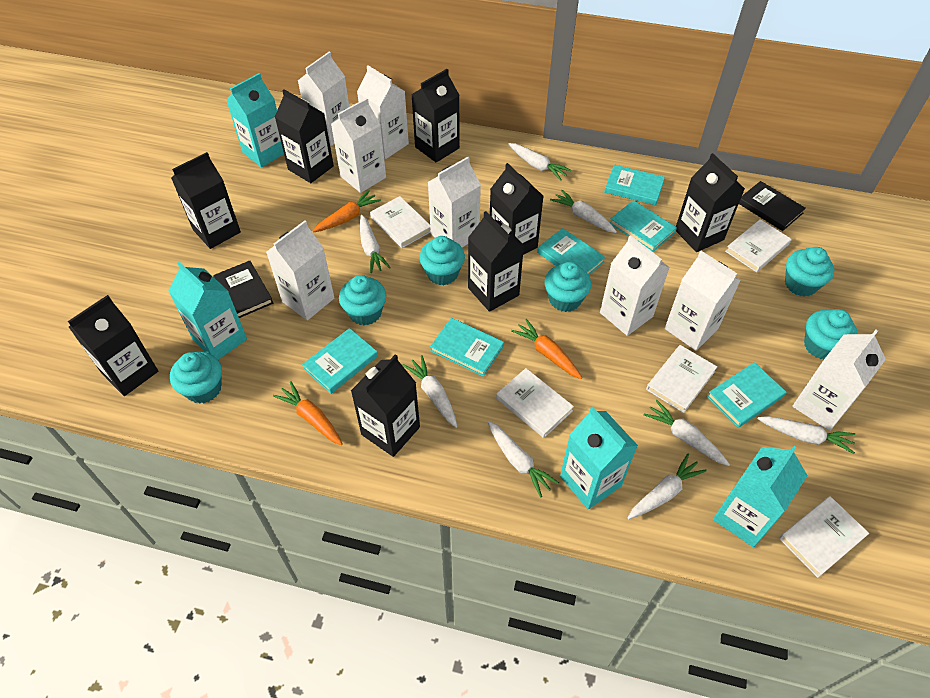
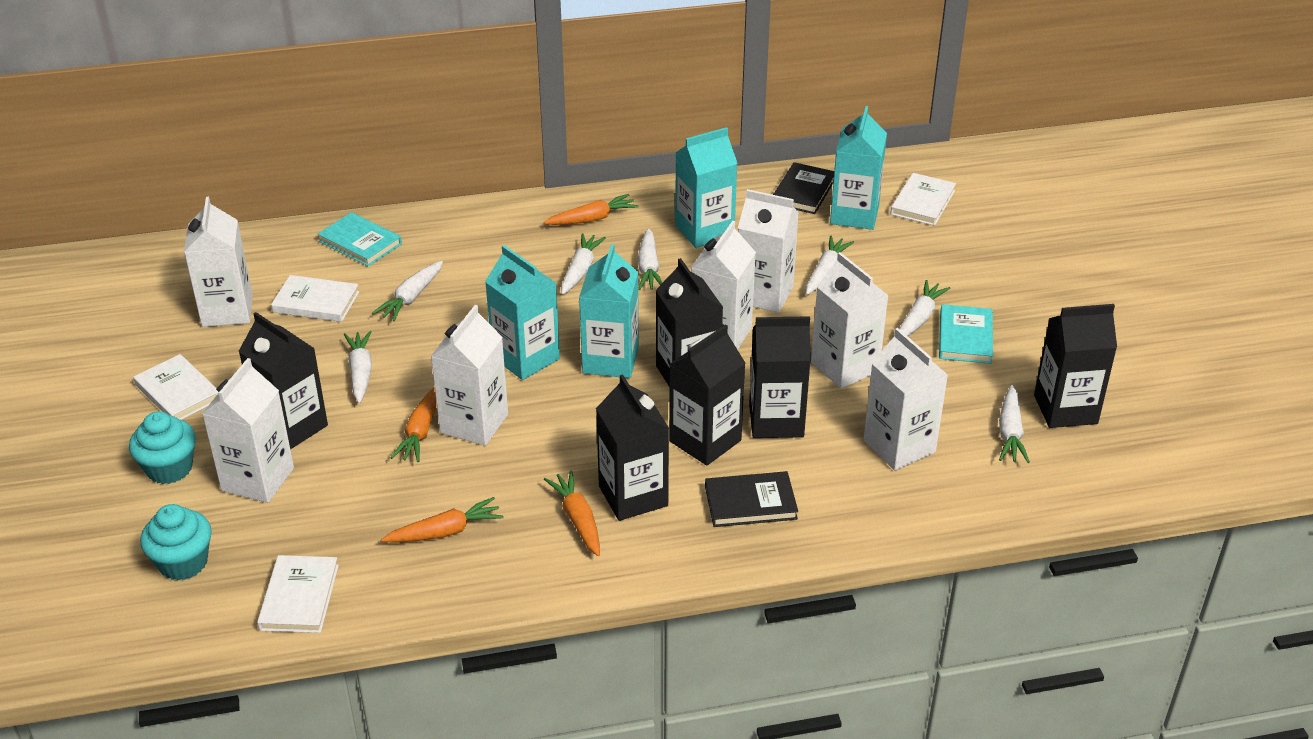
black carton: [68,295,158,396] [171,152,241,249] [275,89,334,183] [351,354,420,457] [411,69,460,163] [468,211,524,312] [490,163,543,255] [676,153,745,252] = 8 -> [239,312,328,450] [596,374,669,521] [656,258,723,387] [669,325,745,466] [749,316,811,438] [1034,304,1117,428] = 6
orange carrot: [273,381,343,445] [313,190,381,232] [511,319,582,379] = 3 -> [381,497,504,543] [390,387,437,462] [544,194,638,225] [544,470,600,556] = 4
turquoise book: [302,328,378,394] [430,318,504,377] [537,228,606,275] [604,164,665,205] [610,200,677,252] [707,362,786,428] = 6 -> [318,212,402,266] [939,304,993,364] = 2
turquoise cupcake: [170,352,222,404] [339,275,386,325] [419,236,465,285] [544,262,591,312] [785,247,834,297] [804,309,857,359] = 6 -> [129,411,196,484] [140,504,212,580] = 2
white book: [370,196,431,248] [496,368,574,438] [646,345,717,413] [725,219,792,272] [779,496,869,578] = 5 -> [133,354,219,420] [257,555,339,633] [271,275,359,322] [891,173,956,226] = 4
white carrot: [360,215,391,273] [403,355,458,428] [488,421,559,498] [508,143,571,180] [550,190,617,233] [628,454,707,519] [643,400,730,466] [757,416,855,454] = 8 -> [344,331,372,404] [372,261,443,321] [561,233,606,295] [638,228,662,290] [806,235,854,295] [899,280,951,336] [999,385,1030,463] = 7
white carton: [267,220,334,321] [298,52,349,146] [331,98,386,193] [357,65,409,159] [428,157,481,247] [600,235,670,336] [665,251,741,351] [792,330,886,431] = 8 -> [184,197,253,327] [202,358,294,503] [431,305,508,446] [691,221,756,350] [738,189,799,313] [811,252,889,389] [863,328,948,471] = 7

